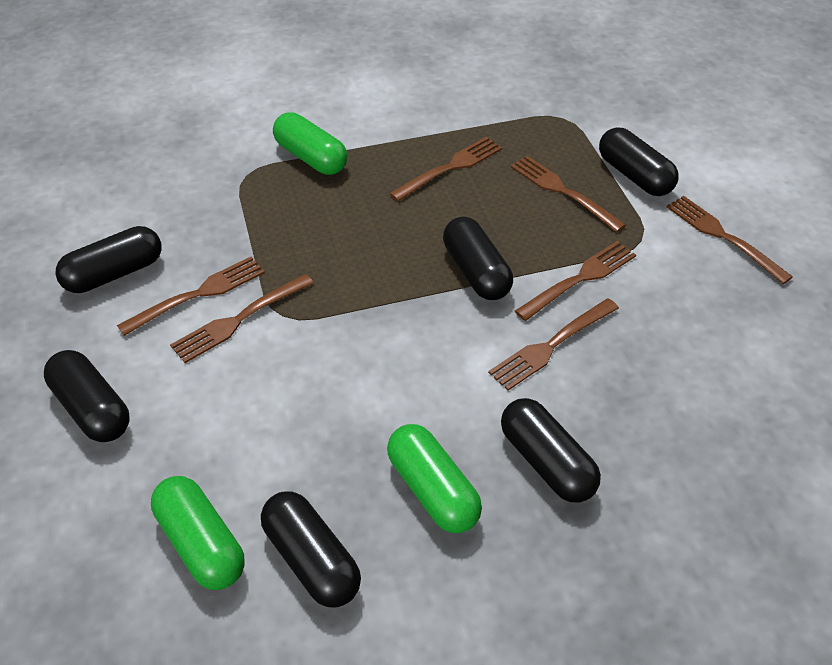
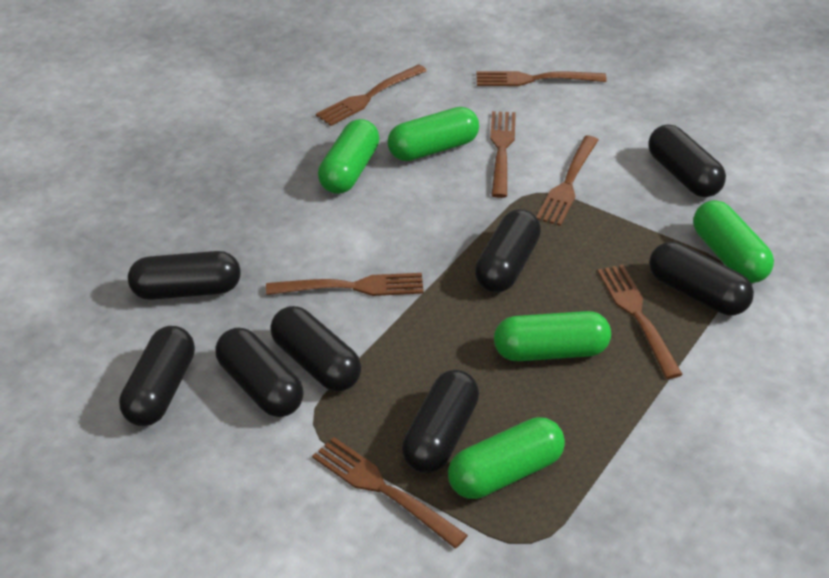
black capsule: [44,350,130,442] [56,226,161,293] [261,491,361,608] [443,216,513,300] [501,398,601,502] [599,127,679,196] = 6 -> [119,326,195,426] [128,251,241,300] [215,328,304,417] [270,306,361,392] [402,370,479,473] [475,209,541,293] [648,124,726,197] [649,242,754,315] = 8
green capsule: [151,476,245,590] [273,112,347,175] [387,424,482,533] = 3 -> [318,119,379,194] [388,107,479,161] [448,417,565,499] [494,311,611,361] [693,200,774,283] = 5

